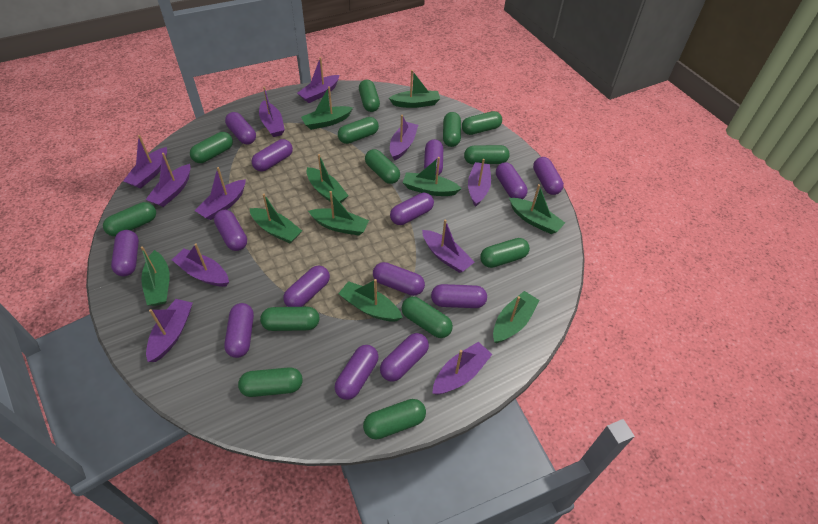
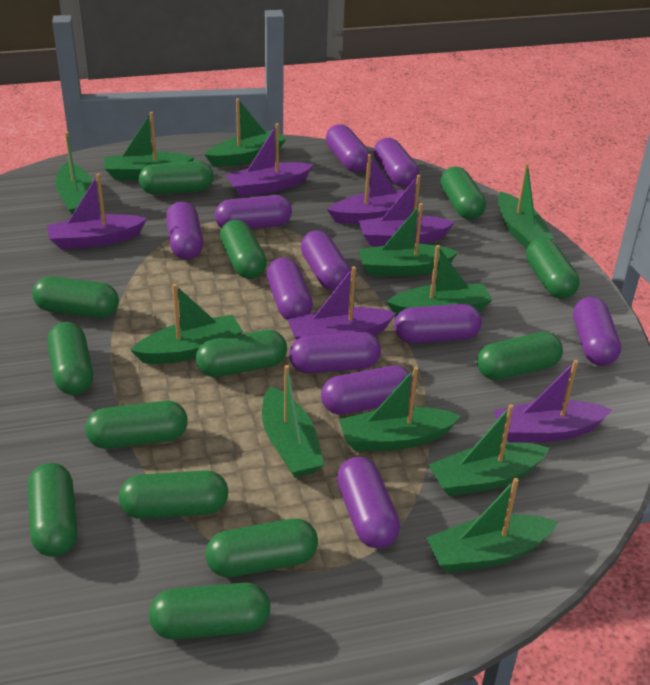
green boat: [141,246,170,306] [249,194,302,243] [301,86,353,130] [306,154,348,203] [308,191,369,236] [338,279,403,321] [389,70,440,108] [402,157,462,196] [493,291,540,343] [509,184,565,234] = 10 -> [55,132,93,215] [104,112,195,180] [130,284,243,364] [205,98,286,167] [262,365,324,478] [339,367,461,451] [358,203,458,276] [386,245,492,316] [426,478,558,572] [429,404,549,496] [498,163,554,249] = 11
purple boat: [123,135,167,189] [146,153,190,207] [146,299,193,362] [172,244,229,287] [194,167,246,220] [259,87,285,137] [297,57,339,103] [390,115,418,161] [422,220,474,273] [432,342,492,395] [468,159,491,207] = 11 -> [47,173,147,250] [226,123,314,197] [288,266,396,339] [327,154,419,224] [359,175,455,246] [493,360,612,442] = 6
purple capsule: [111,230,139,276] [214,210,247,251] [224,303,254,358] [225,112,256,144] [252,139,293,171] [283,265,330,307] [335,345,378,400] [373,262,425,296] [380,333,429,382] [390,193,434,225] [424,139,443,175] [431,284,487,308] [496,162,528,199] [533,157,564,195] = 14 -> [166,201,203,260] [215,195,292,229] [267,258,313,320] [289,332,381,373] [301,231,351,291] [321,365,412,415] [326,124,370,172] [337,457,400,548] [373,138,419,187] [394,304,482,344] [573,297,621,366] = 11

